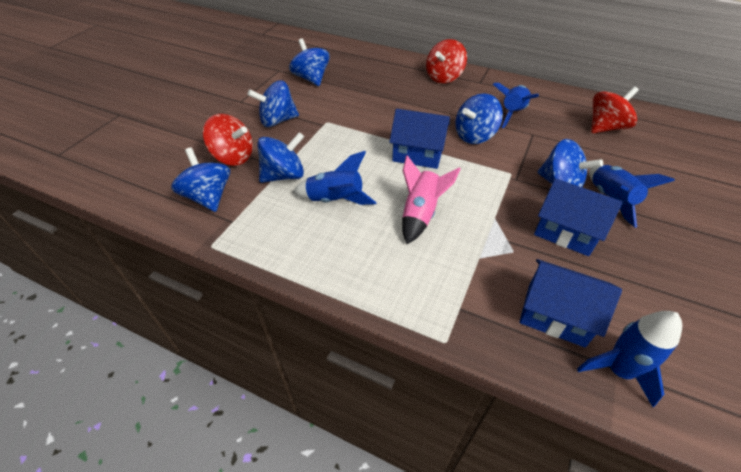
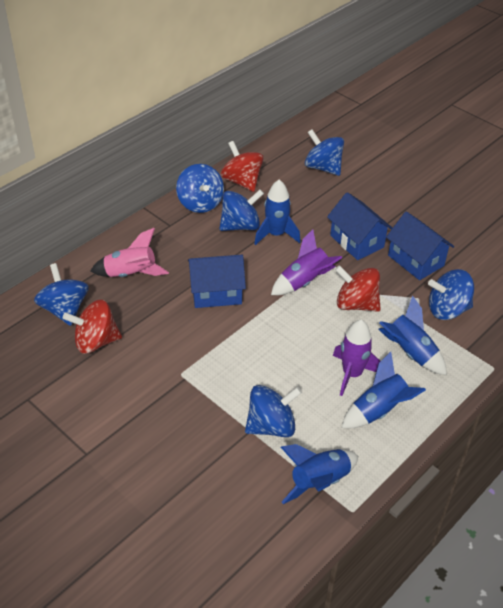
purple rocket: none = 0 -> [271,229,342,295] [333,319,380,396] = 2

